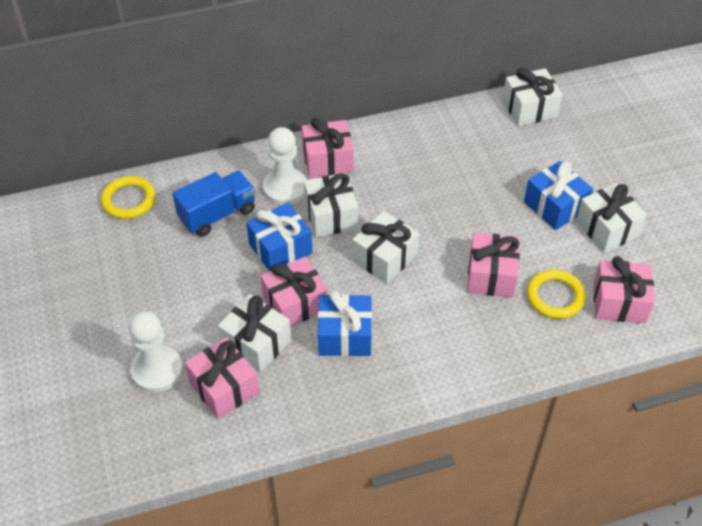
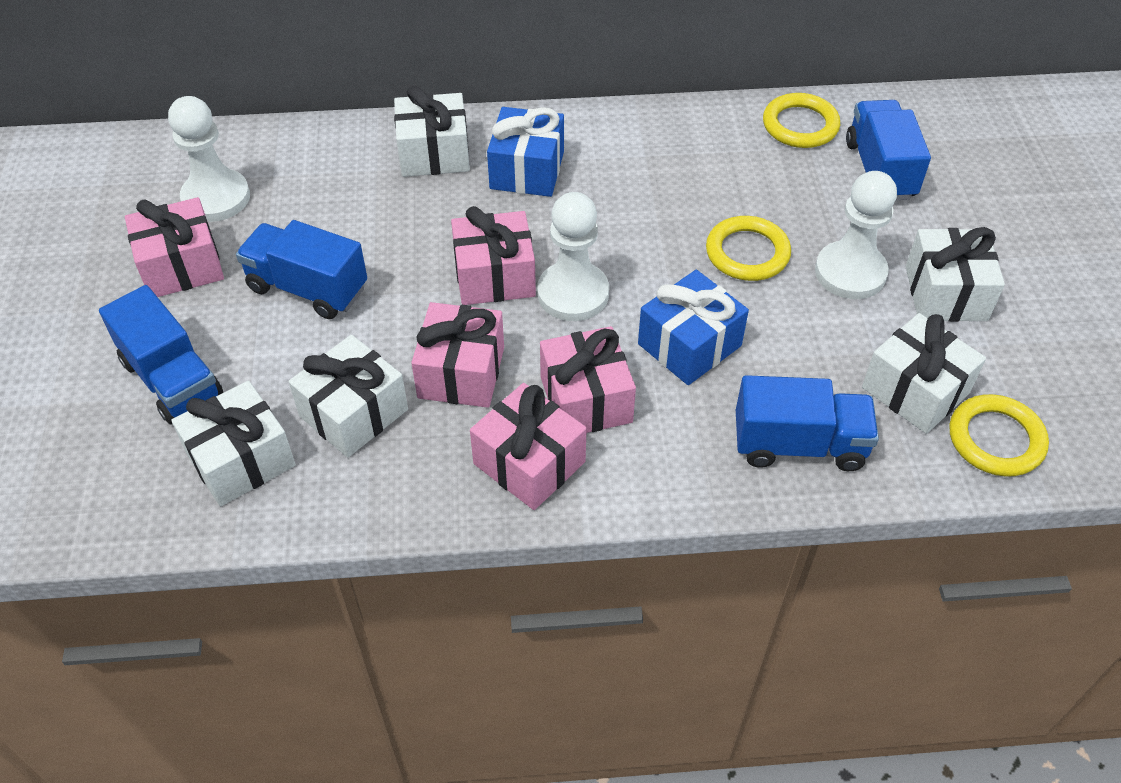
blue gift: [246,203,312,271] [318,290,372,356] [524,161,593,230] = 3 -> [487,107,564,197] [638,270,749,385] = 2
blue truck: [173,171,255,237] = 1 -> [99,285,223,425] [236,220,367,319] [736,375,879,471] [846,100,931,200] = 4
white pawn: [129,312,183,393] [263,127,307,205] = 2 -> [168,96,250,222] [537,192,609,321] [815,171,897,299] = 3
yellow ring: [101,176,156,219] [527,269,586,319] = 2 -> [706,216,791,281] [763,93,840,148] [950,394,1049,477] = 3

